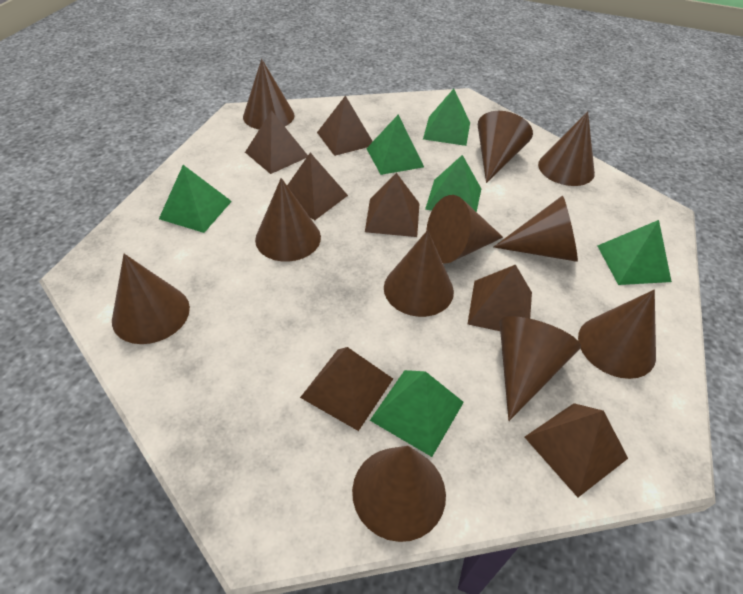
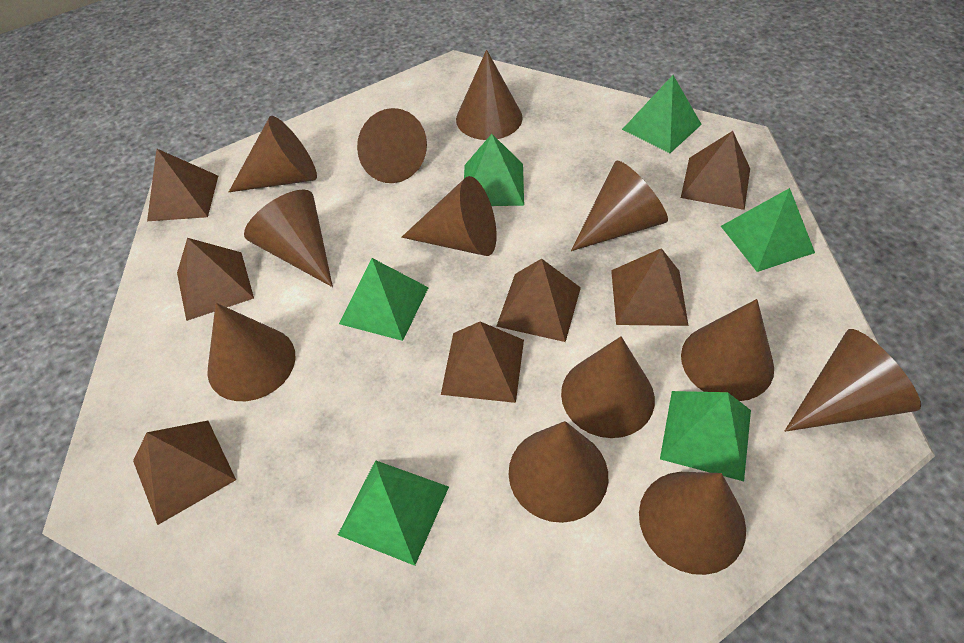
brown cone: [112,254,190,344] [243,59,295,129] [255,178,321,262] [352,446,446,542] [384,230,454,317] [426,195,503,264] [478,111,533,183] [494,196,578,262] [500,316,581,421] [538,111,595,186] [578,290,656,379] = 11 -> [207,303,295,401] [229,116,317,192] [244,190,333,287] [357,108,427,183] [401,176,497,256] [456,50,523,140] [509,421,608,523] [561,336,655,438] [571,161,668,251] [639,472,746,575] [681,299,774,401] [785,329,921,432] = 12

